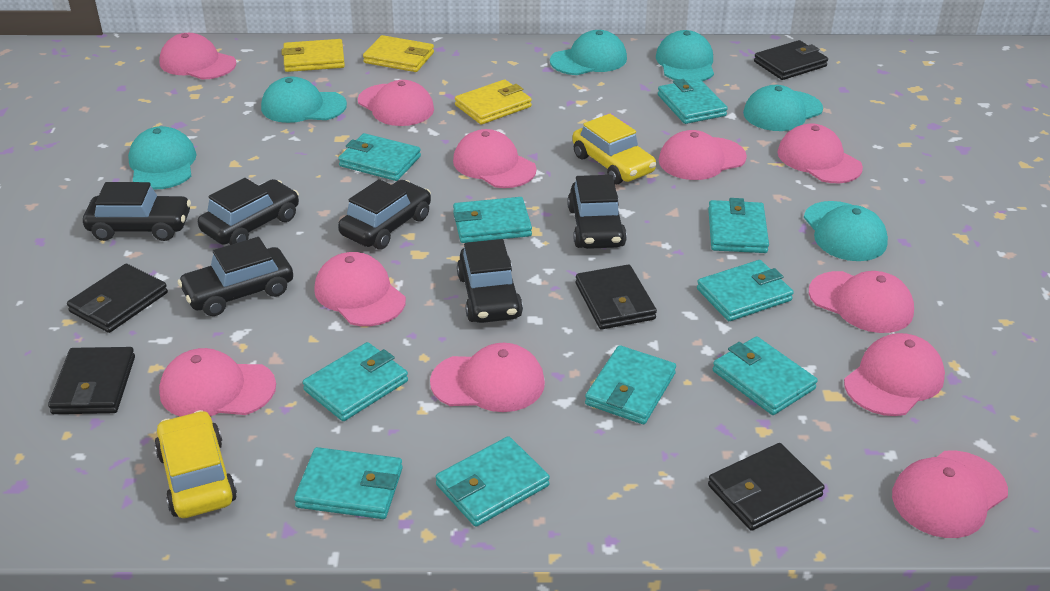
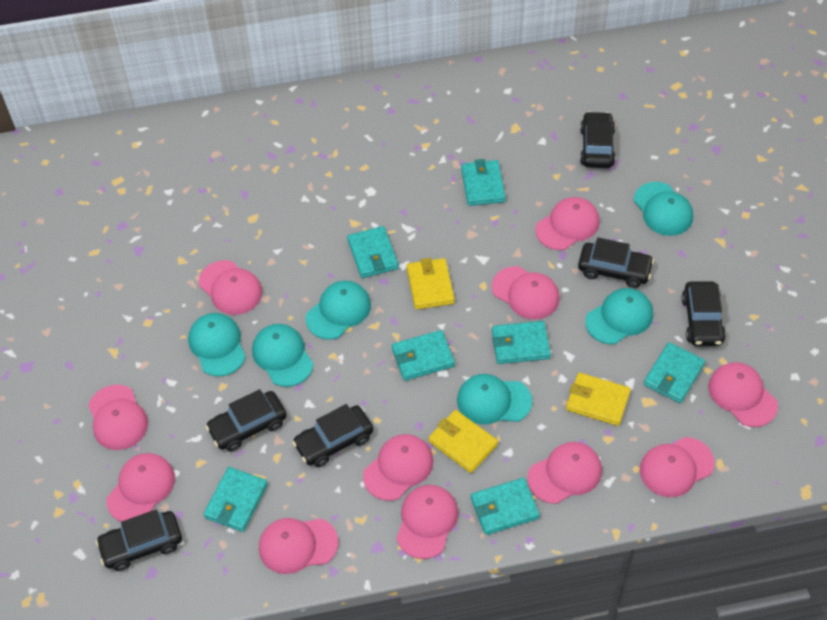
black wallet: [48,347,135,414] [67,264,168,333] [576,264,657,330] [708,443,825,531] [754,40,828,80] = 5 -> none = 0
turquoise wallet: [294,447,403,519] [303,342,408,421] [338,133,421,181] [436,436,550,527] [453,197,532,243] [585,345,676,424] [658,79,728,124] [697,260,794,321] [708,198,769,253] [713,336,818,415] = 10 -> [203,467,268,532] [347,226,399,278] [392,330,455,381] [461,159,506,206] [471,478,540,535] [492,321,551,364] [644,342,705,403] = 7
yellow car: [154,410,237,518] [572,114,656,184] = 2 -> none = 0

